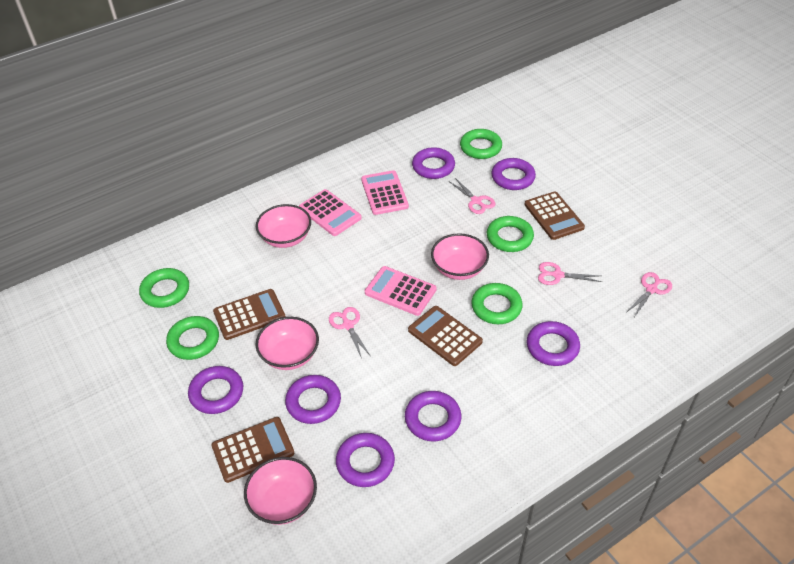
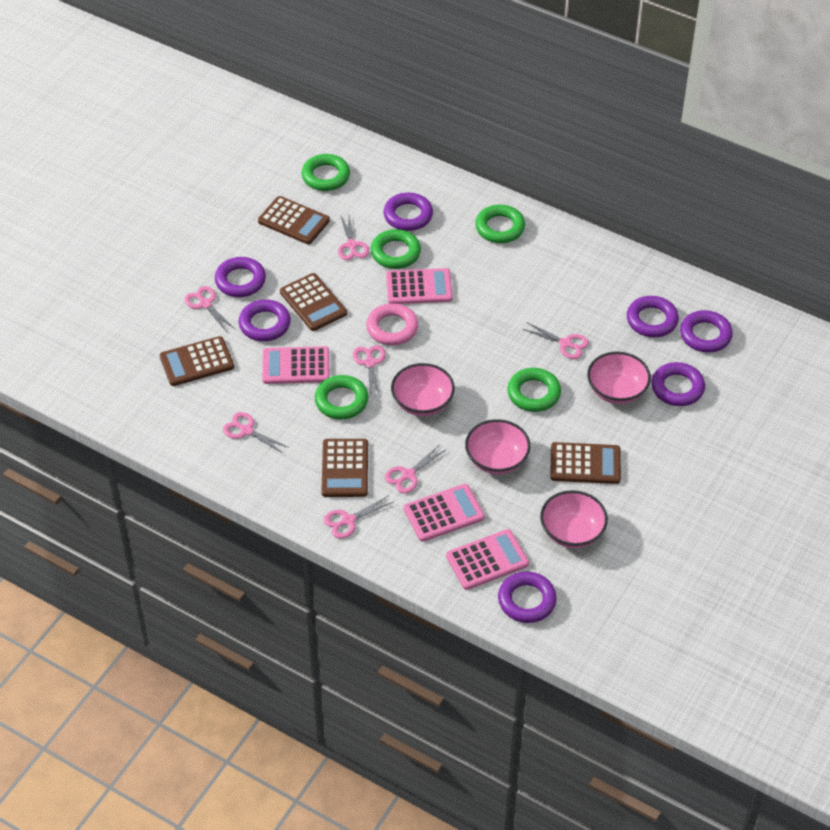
brown calculator: [211,417,294,483] [213,289,286,340] [408,306,483,366] [524,191,585,240] = 4 -> [160,336,234,386] [258,196,330,244] [280,273,347,331] [321,439,368,497] [550,442,621,484] = 5
pink calculator: [299,189,362,236] [361,170,409,215] [365,266,437,316] = 3 -> [262,346,330,384] [386,268,453,304] [404,484,485,542] [446,529,529,590] = 4
pink ring: none = 0 -> [366,303,418,345] = 1
pink scissors: [329,307,370,359] [450,178,496,214] [538,262,602,285] [627,272,672,317] = 4 -> [184,286,235,332] [223,412,288,453] [324,495,393,539] [338,215,369,260] [353,345,386,398] [385,444,447,493] [523,323,589,359] = 7

